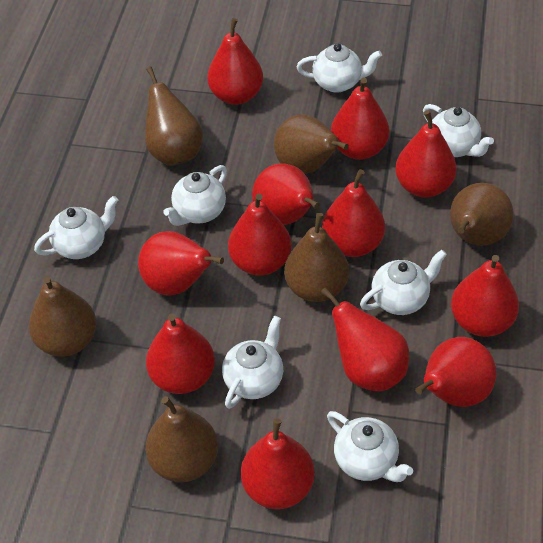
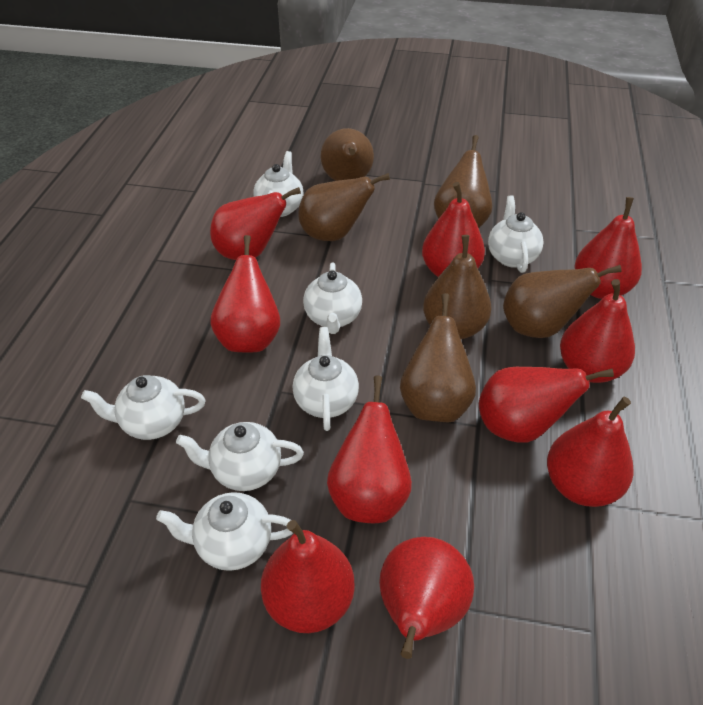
red pear: [138,231,224,296] [146,313,215,394] [207,18,263,105] [228,193,292,276] [241,418,315,509] [252,163,320,225] [321,287,409,391] [322,169,385,257] [331,77,389,160] [395,110,457,198] [415,337,497,407] [451,255,519,337] = 12 -> [210,187,301,260] [210,235,280,352] [261,520,355,633] [327,375,412,523] [379,537,474,659] [422,182,485,277] [479,367,614,443] [547,397,634,507] [560,279,635,383] [574,197,642,299] = 10

